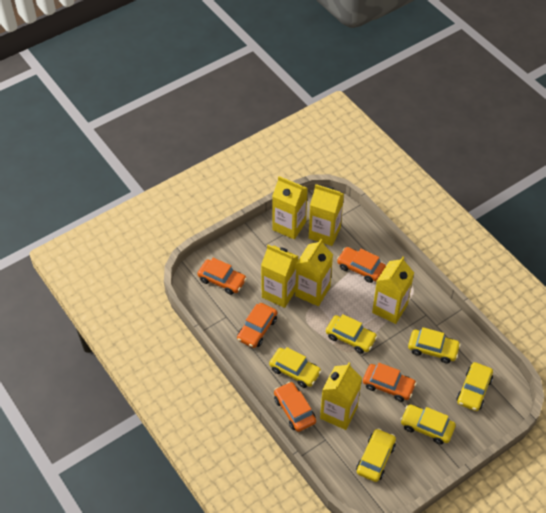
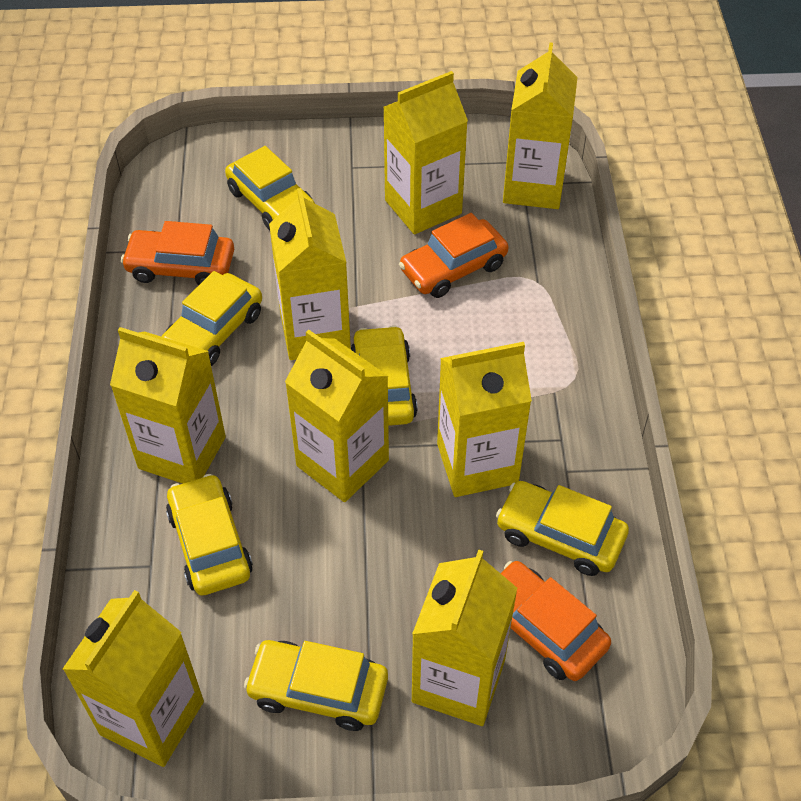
orange car: [197,258,247,295] [237,303,277,348] [274,382,316,432] [337,247,386,283] [363,363,417,402] = 5 -> [121,221,234,285] [399,213,509,298] [501,561,611,681] = 3
yellow carton: [261,245,298,308] [272,176,308,239] [295,239,333,306] [309,184,344,246] [320,362,362,430] [372,257,414,324] = 6 -> [63,590,204,767] [110,327,226,484] [269,188,351,360] [285,330,389,502] [383,71,468,235] [412,549,517,726] [437,342,532,497] [503,42,577,209] = 8

